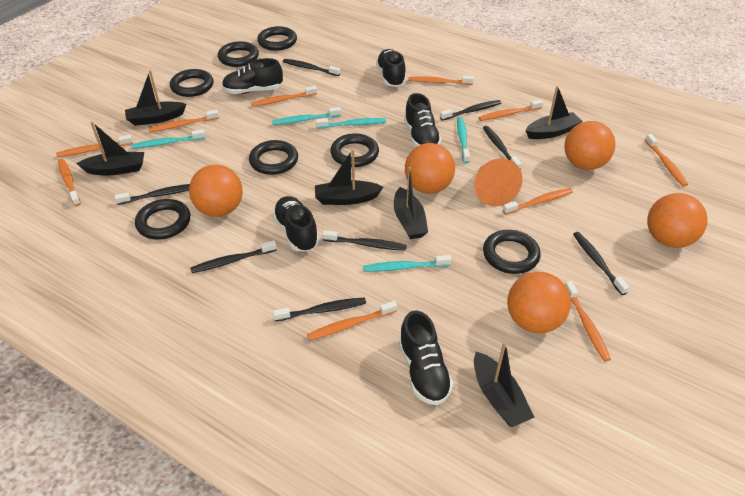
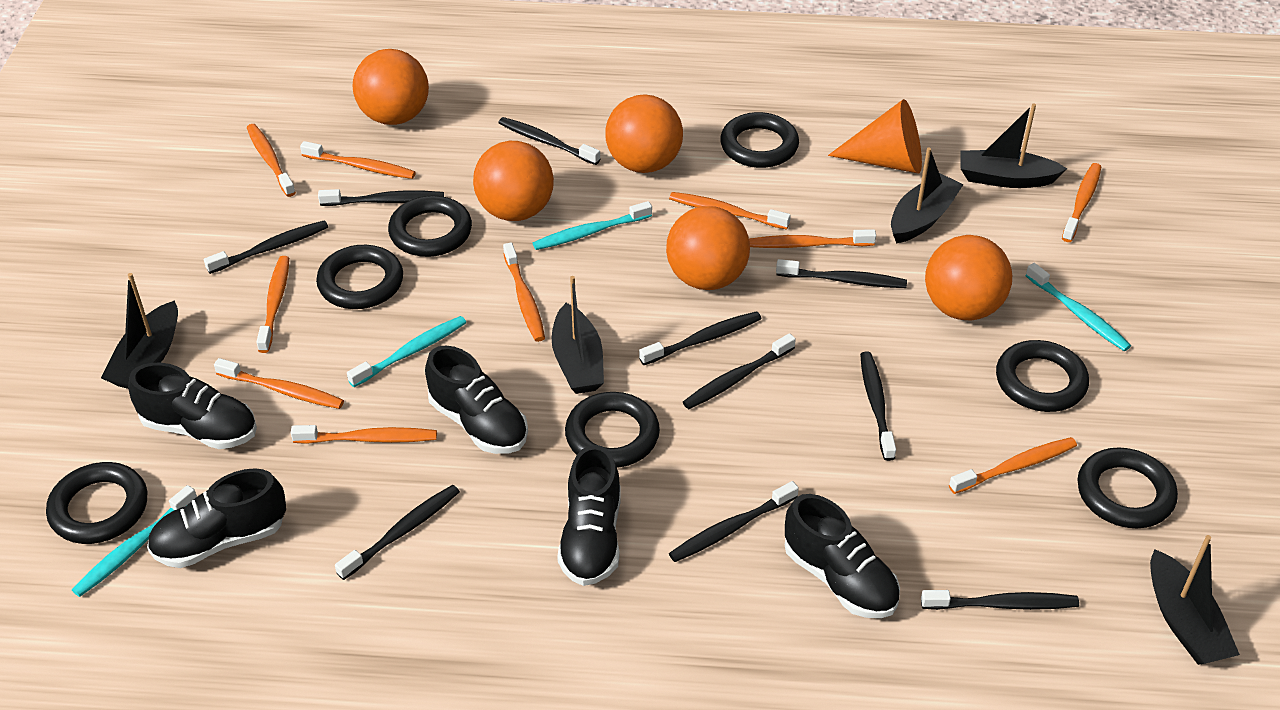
black boat: [76,122,144,175] [125,70,186,126] [315,149,383,205] [394,167,428,239] [474,342,535,427] [525,86,583,139] = 6 -> [101,273,178,389] [552,276,604,394] [891,148,964,244] [960,104,1067,188] [1150,535,1240,665] = 5
black toothbrush: [115,184,190,205] [190,240,277,273] [273,298,366,322] [283,59,340,76] [322,230,407,251] [440,100,501,121] [483,126,522,170] [573,232,629,295] = 8 -> [204,220,328,274] [318,189,444,206] [335,485,460,580] [498,117,600,165] [639,311,761,365] [669,481,799,562] [683,333,796,409] [776,259,907,288] [860,351,896,461] [921,590,1079,610] = 10
turquoise toothbrush: [131,129,205,149] [272,107,341,125] [316,118,386,128] [363,255,451,272] [457,117,470,163] = 5 -> [72,485,197,597] [347,316,466,387] [533,201,652,250] [1025,263,1131,351] = 4

